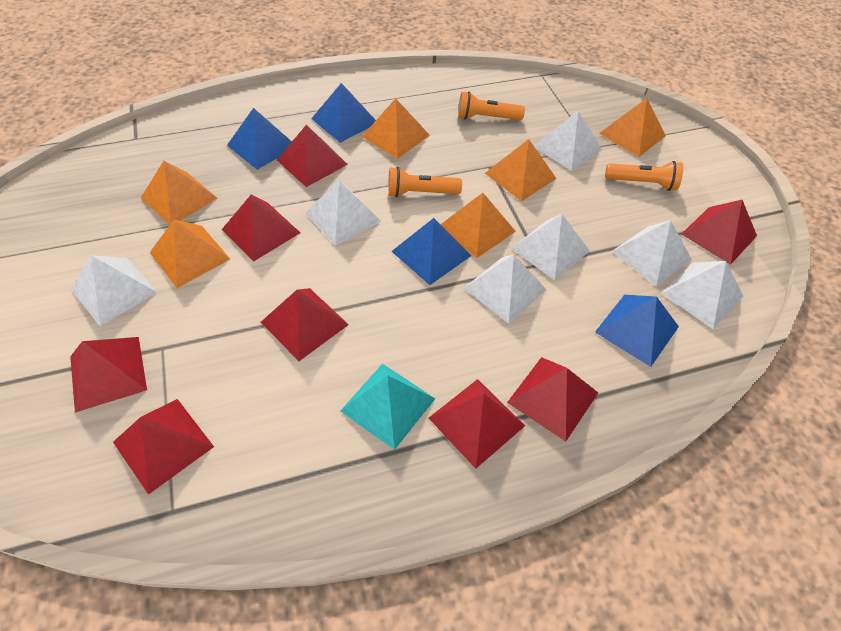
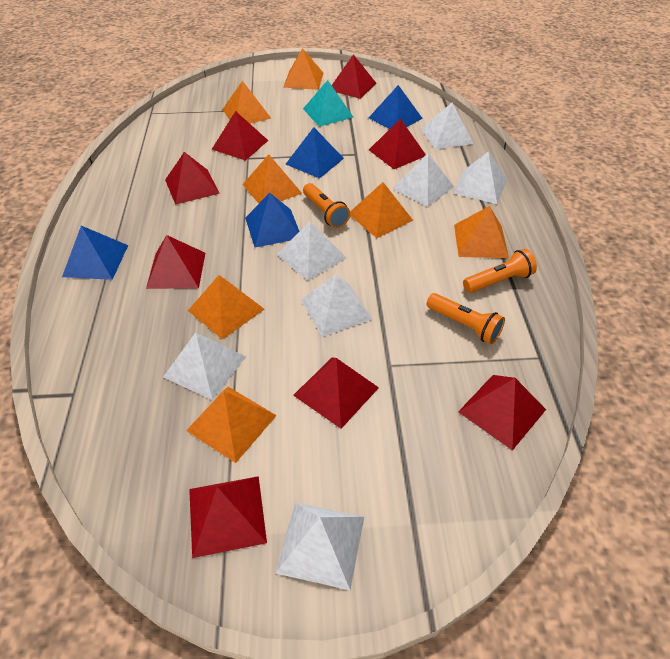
orange pyramid: [141,161,218,225] [150,220,230,288] [362,98,430,159] [441,193,516,258] [485,139,557,201] [599,98,666,157] = 6 -> [186,387,277,463] [188,275,265,340] [222,81,271,124] [242,154,302,204] [283,48,324,90] [350,182,414,238] [454,206,509,258] = 7

